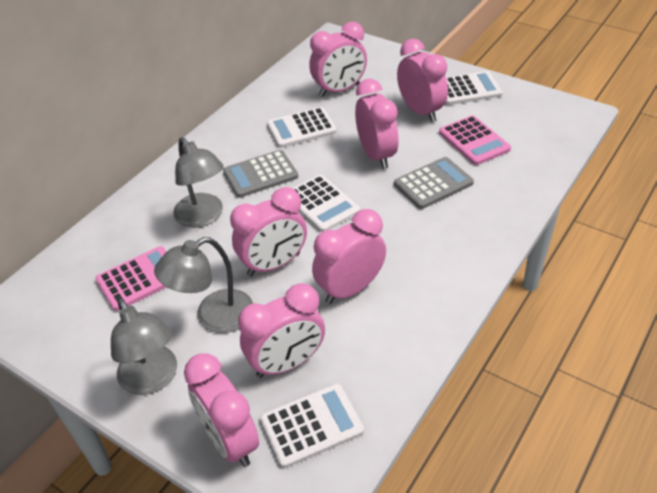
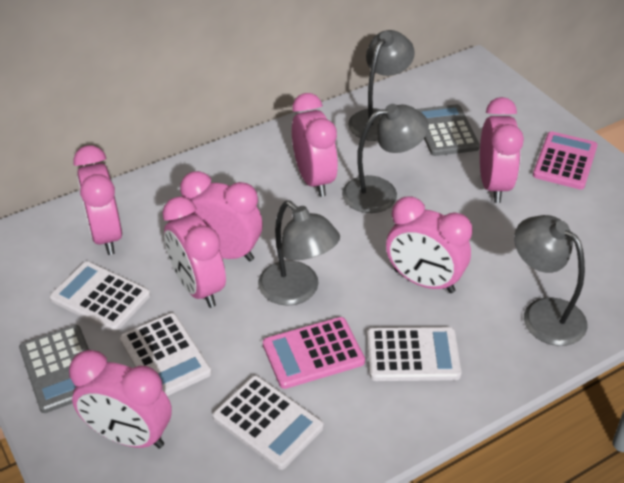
grey lamp: [111,298,177,395] [154,237,253,333] [173,137,224,227] = 3 -> [258,201,340,306] [342,104,429,213] [348,30,415,141] [514,215,587,346] = 4

